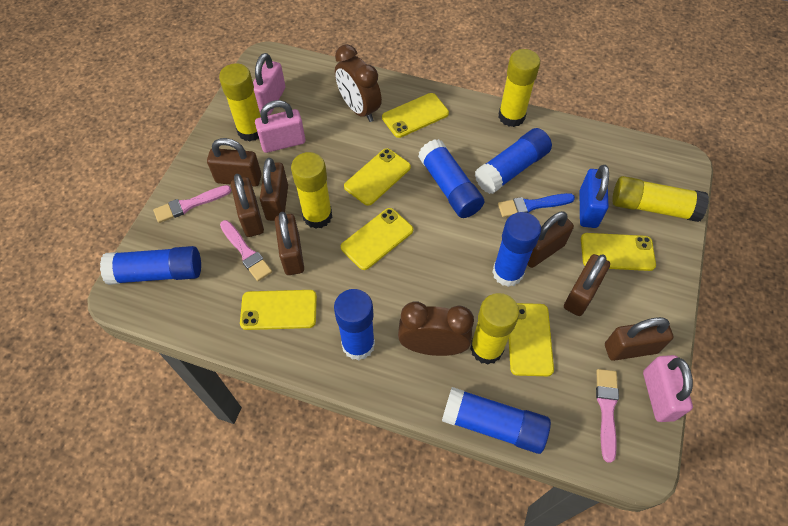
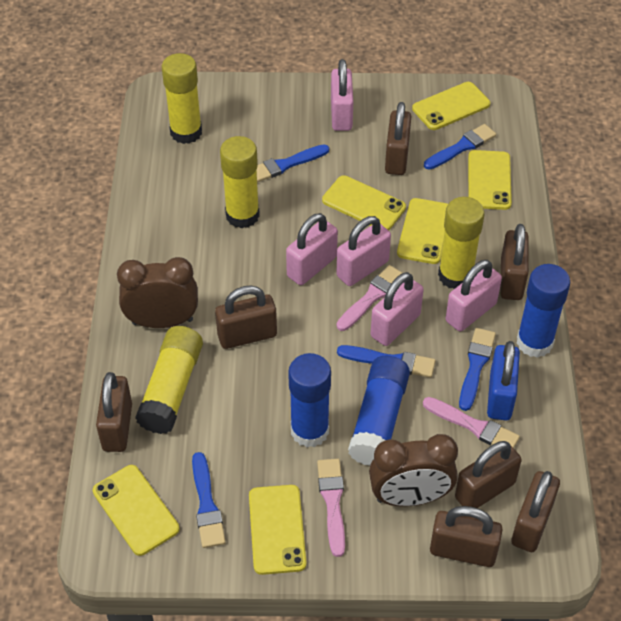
blue brush: [498,193,575,217] = 1 -> [192,452,226,548] [257,144,329,182] [337,345,436,378] [424,124,496,170] [459,328,496,411] = 5
blue glue stick: [100,246,201,285] [334,289,375,361] [418,139,484,218] [442,387,551,454] [475,128,552,194] [492,212,541,287] = 6 -> [288,353,331,447] [348,356,410,466] [516,264,570,358] = 3
pink padlock: [253,53,285,115] [255,100,305,153] [643,355,693,422] = 3 -> [286,213,338,285] [331,59,353,131] [336,216,391,286] [371,272,424,346] [446,260,502,332] = 5
yellow glue stick: [219,63,261,141] [291,152,332,229] [470,293,520,364] [498,49,540,127] [612,176,709,222] = 5 -> [135,326,203,434] [162,53,202,144] [220,136,260,229] [438,197,485,289] = 4

